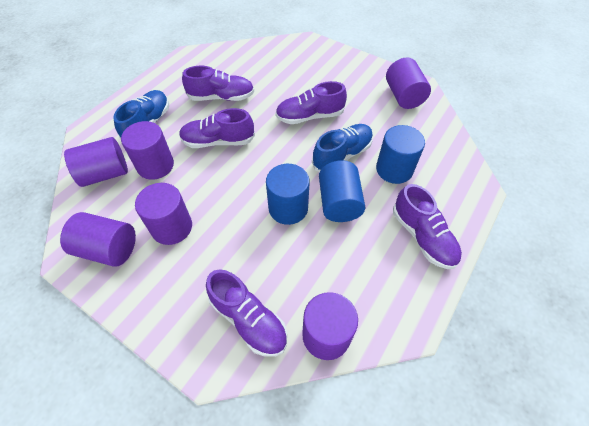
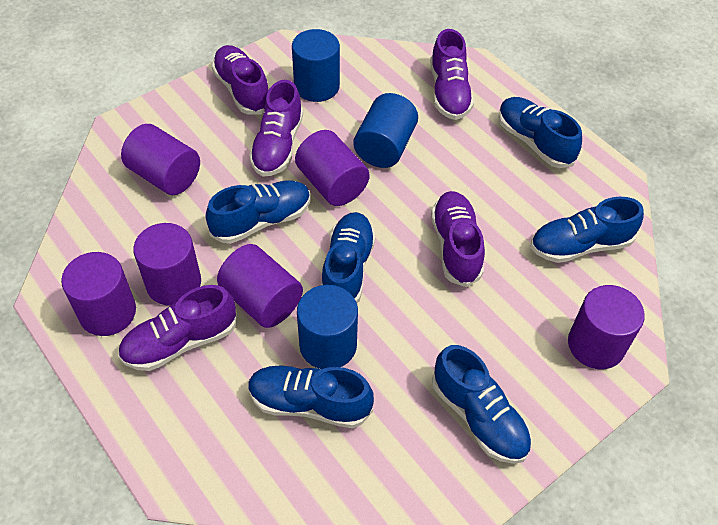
blue shoe: [113,90,169,139] [312,124,373,172] = 2 -> [206,181,311,244] [248,365,374,428] [322,212,376,303] [432,345,532,464] [498,97,582,168] [530,197,644,263] = 6

